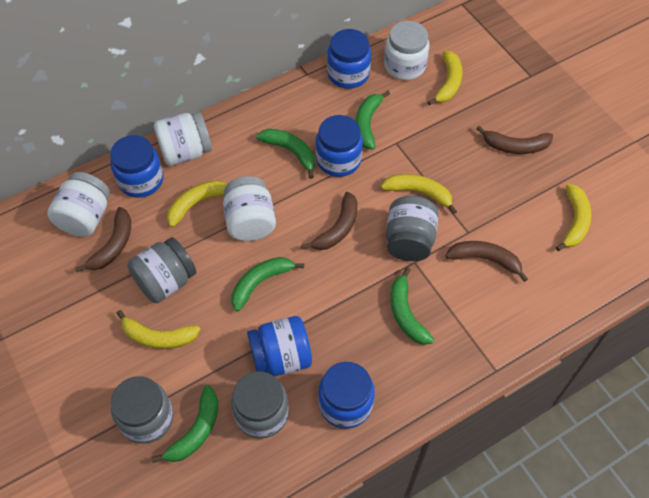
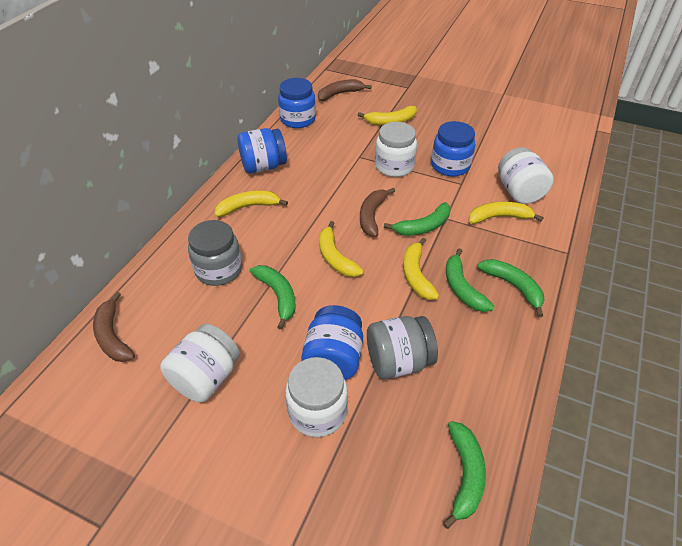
blue jar: [110,135,163,198] [247,316,312,376] [315,115,363,177] [318,362,375,429] [327,29,371,89] = 5 -> [237,128,287,174] [278,78,316,128] [301,305,363,380] [431,121,475,177] = 4
brown banana: [75,207,131,272] [301,192,357,250] [446,241,528,282] [476,126,553,154] = 4 -> [93,292,135,362] [318,79,372,101] [360,188,395,237] = 3
grey jar: [111,376,173,444] [127,237,196,303] [231,371,289,439] [386,196,438,261] = 4 -> [188,220,242,286] [367,316,438,379] = 2

